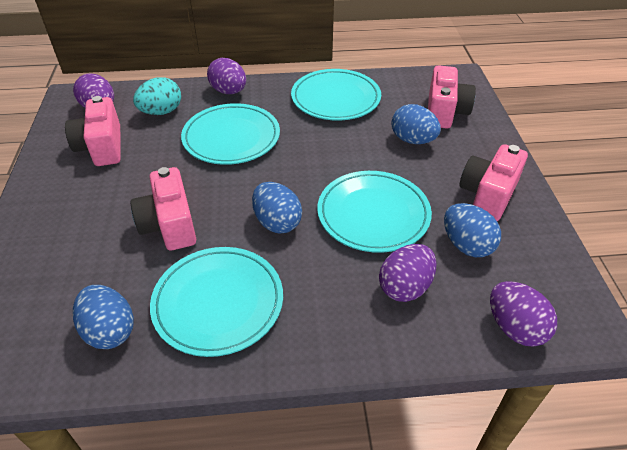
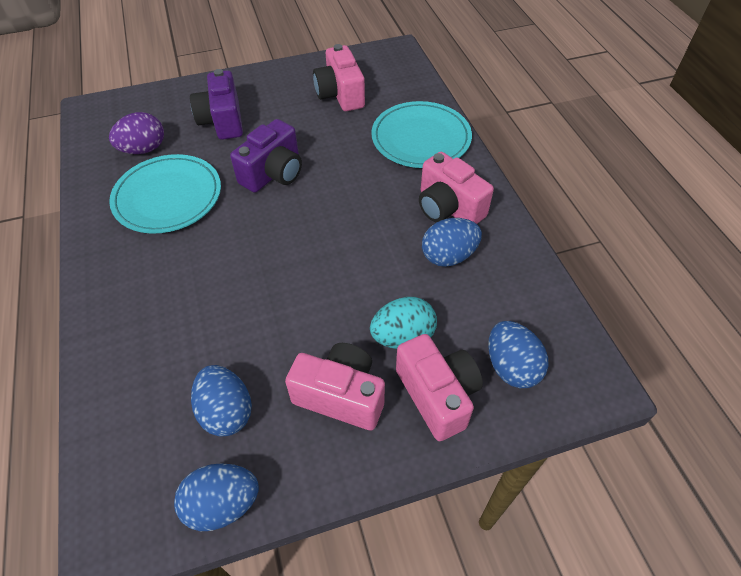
purple camera: none = 0 -> [190,69,243,140] [230,119,302,193] = 2
purple egg: [73,73,114,108] [207,58,246,94] [379,244,437,302] [490,281,557,347] = 4 -> [109,112,164,154] = 1
turquoise plate: [150,247,283,357] [181,103,280,165] [291,69,381,121] [317,171,432,253] = 4 -> [109,154,221,234] [371,101,472,168] = 2

